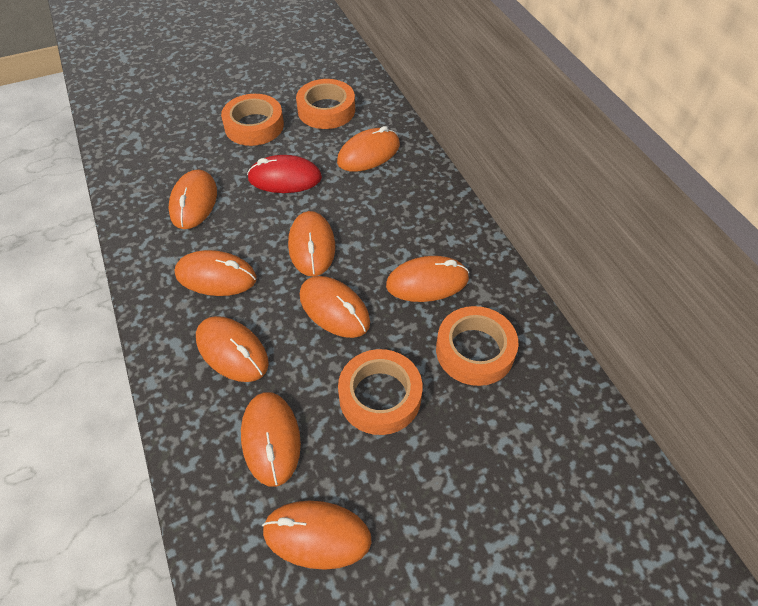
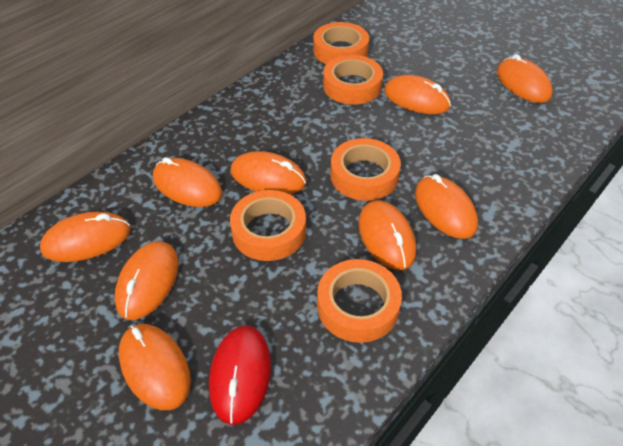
orange tape: [221,94,284,146] [296,79,355,129] [338,349,422,435] [436,306,518,386] = 4 -> [230,190,306,261] [313,22,369,64] [317,259,402,343] [323,55,383,105] [330,138,401,201] = 5

